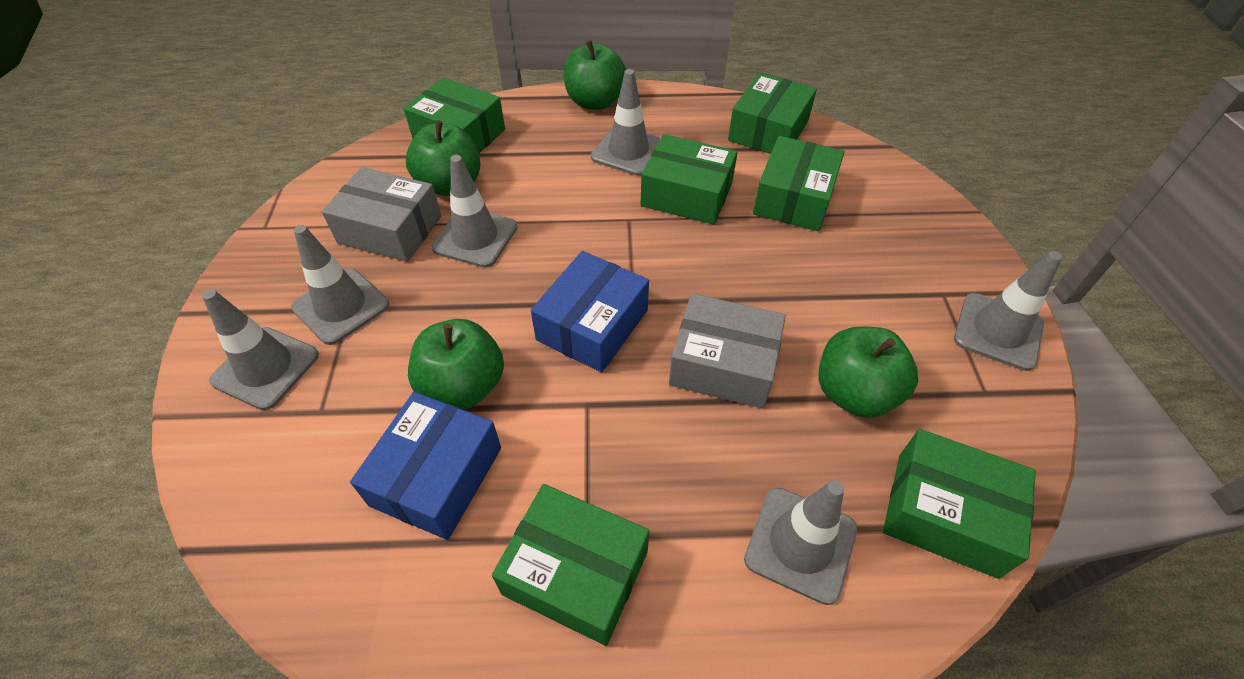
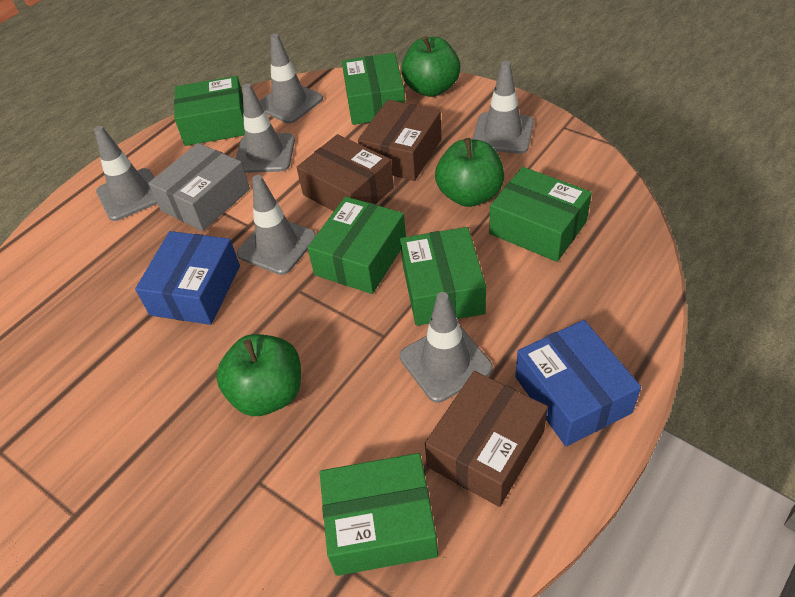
brown box: none = 0 -> [297,134,394,211] [358,100,442,181] [425,371,548,507] = 3
green apple: [406,120,480,196] [408,319,504,409] [563,40,626,110] [818,326,918,418] = 4 -> [216,334,301,416] [401,36,460,97] [435,138,504,207] = 3
grey box: [322,167,442,262] [669,293,786,408] = 2 -> [148,143,250,231] = 1

